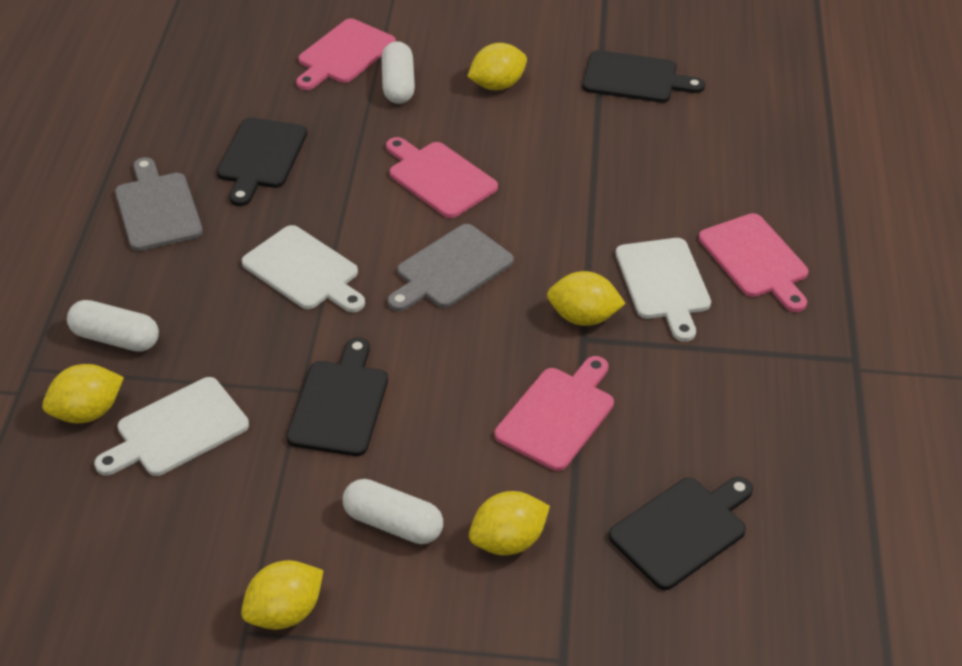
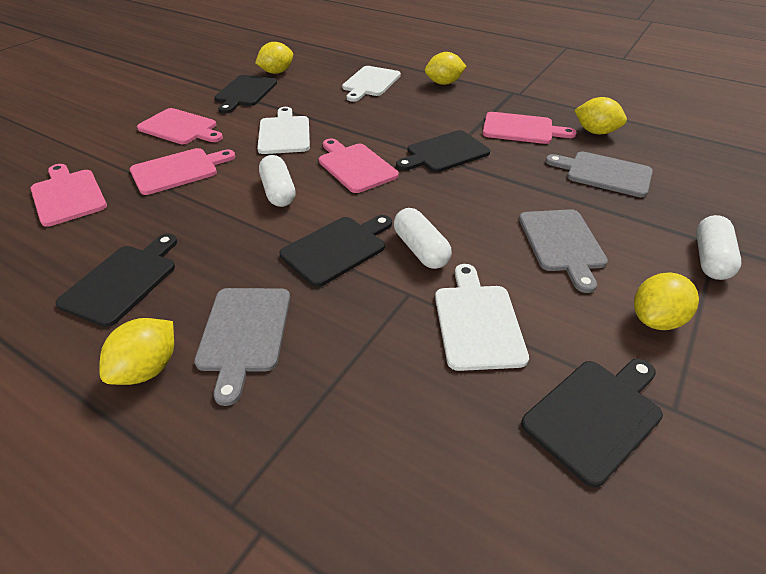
black cutting board: [217,117,307,206] [286,337,388,456] [582,50,705,103] [609,477,753,590] = 4 -> [55,234,177,327] [215,75,277,114] [280,215,392,287] [396,130,490,172] [521,359,663,488] = 5
grey cutting board: [115,157,203,251] [388,224,514,312] = 2 -> [194,288,290,406] [519,209,608,293] [546,151,653,197] = 3
pink cutting board: [296,18,396,90] [386,137,498,218] [495,356,614,471] [699,213,808,312] = 4 -> [31,164,107,227] [130,148,236,195] [137,108,223,144] [319,139,399,193] [483,112,577,144] = 5

